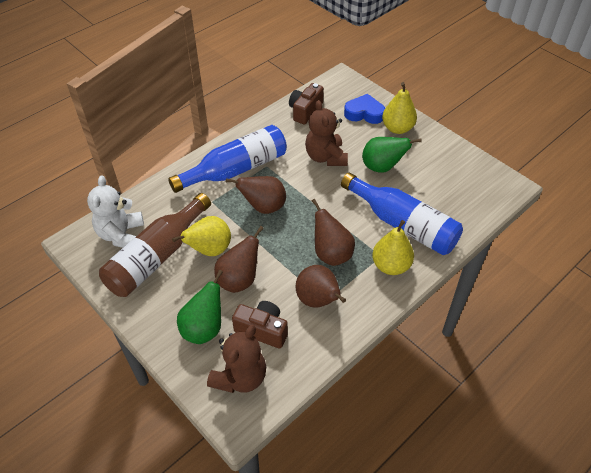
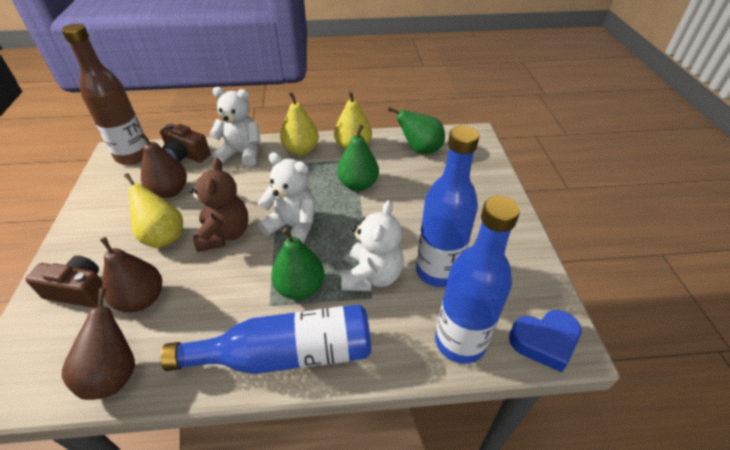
blue bottle: [168,125,287,193] [341,173,463,255] = 2 -> [161,304,371,374] [416,125,479,287] [435,196,520,364] = 3
brown pear: [214,226,264,293] [226,176,286,214] [296,265,346,308] [312,199,355,266] = 4 -> [62,288,135,400] [100,237,162,312] [139,132,187,198] = 3
brown teddy bear: [207,325,266,393] [305,100,348,166] = 2 -> [189,158,248,252] = 1
green pear: [177,270,223,344] [362,137,422,173] = 2 -> [271,228,324,300] [337,125,379,191] [388,107,445,154] = 3
white teddy bear: [87,176,144,248] = 1 -> [209,87,261,167] [258,152,316,244] [341,200,404,291] = 3

